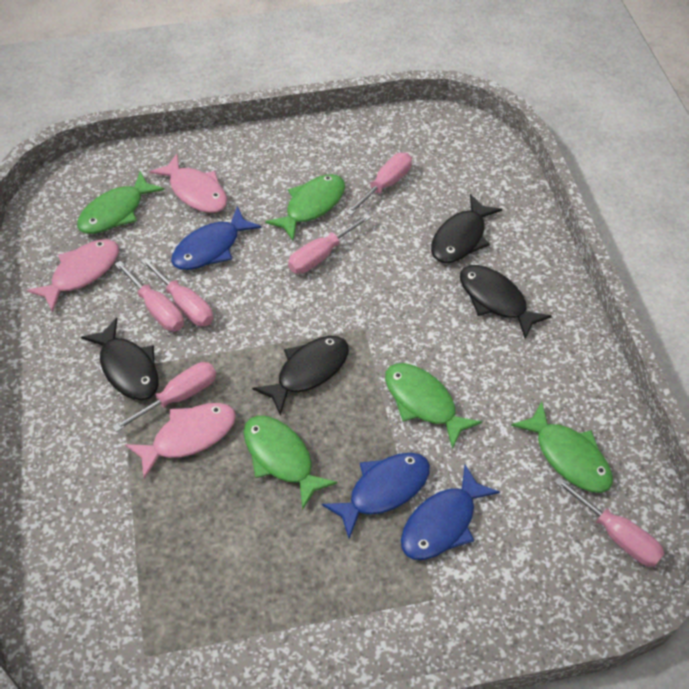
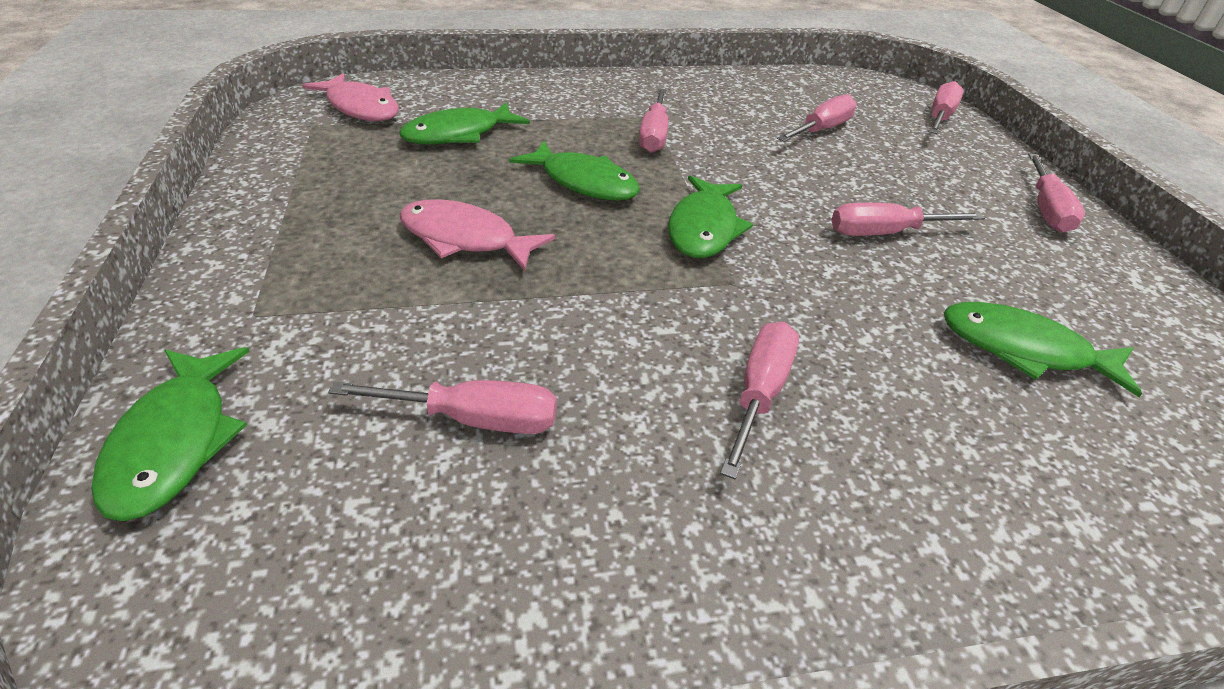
black fish: [81,318,159,400] [252,336,349,416] [431,194,502,263] [460,265,552,339] = 4 -> none = 0
blue fish: [171,206,262,270] [322,453,430,539] [401,465,500,560] = 3 -> none = 0
pink fish: [27,239,119,312] [125,403,236,479] [149,154,227,213] = 3 -> [302,73,399,121] [399,200,555,271] = 2
pink screwdriver: [112,362,216,432] [115,261,184,331] [141,258,213,326] [288,214,371,274] [346,153,412,215] [555,477,664,567] = 6 -> [328,380,557,434] [639,89,668,153] [720,322,799,479] [777,94,857,142] [831,203,985,236] [929,81,964,134] [1028,153,1085,233] = 7

